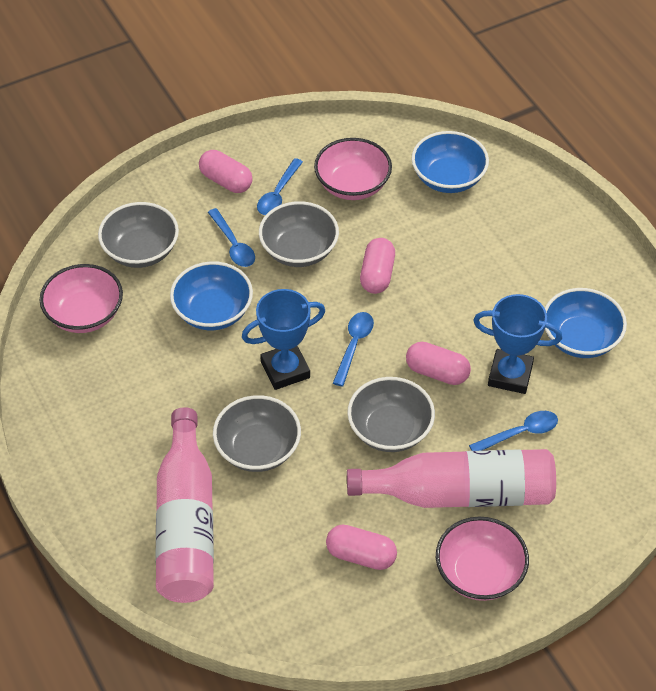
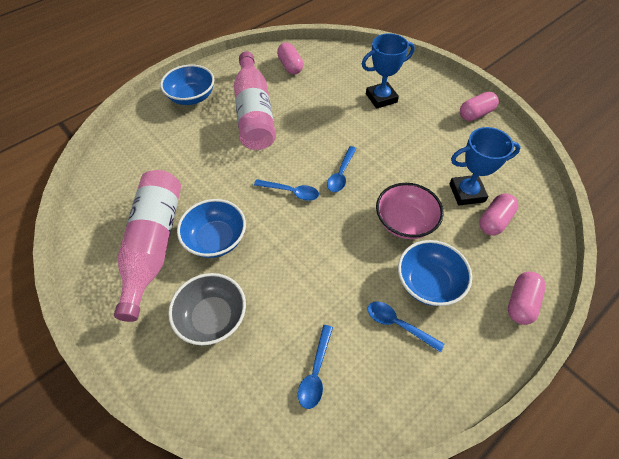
grey bowl: [98,202,179,268] [213,395,301,472] [259,201,339,267] [347,377,435,452] = 4 -> [168,273,246,345] = 1
pink bowl: [39,264,123,333] [314,138,392,200] [436,517,529,601] = 3 -> [376,183,444,239] = 1

